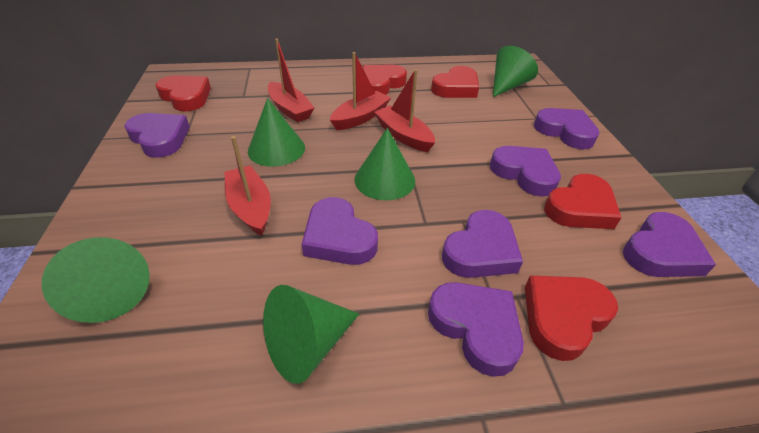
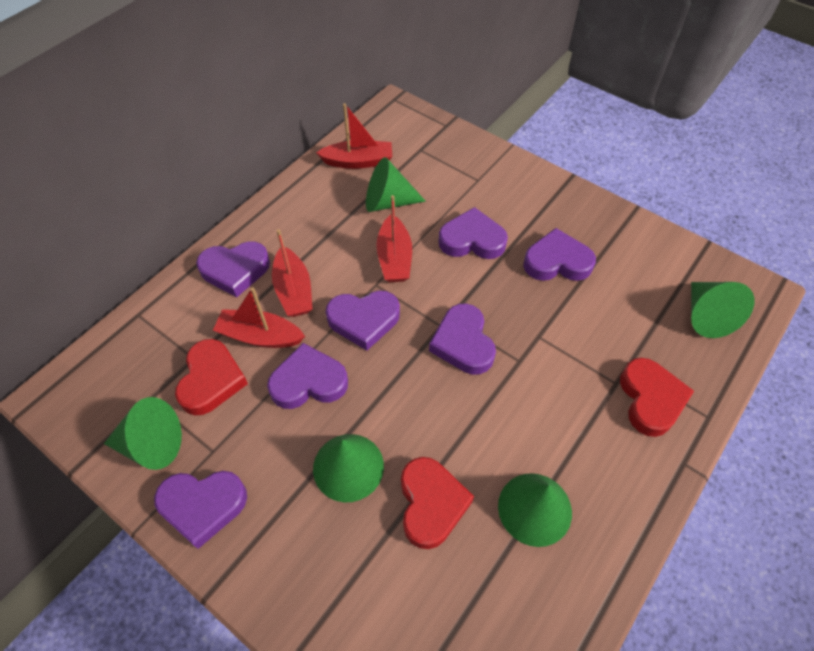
red heart: [155,75,211,111] [363,64,407,95] [431,66,479,98] [525,276,618,361] [544,174,622,229] = 5 -> [175,339,248,415] [401,457,474,549] [620,358,694,437] = 3

